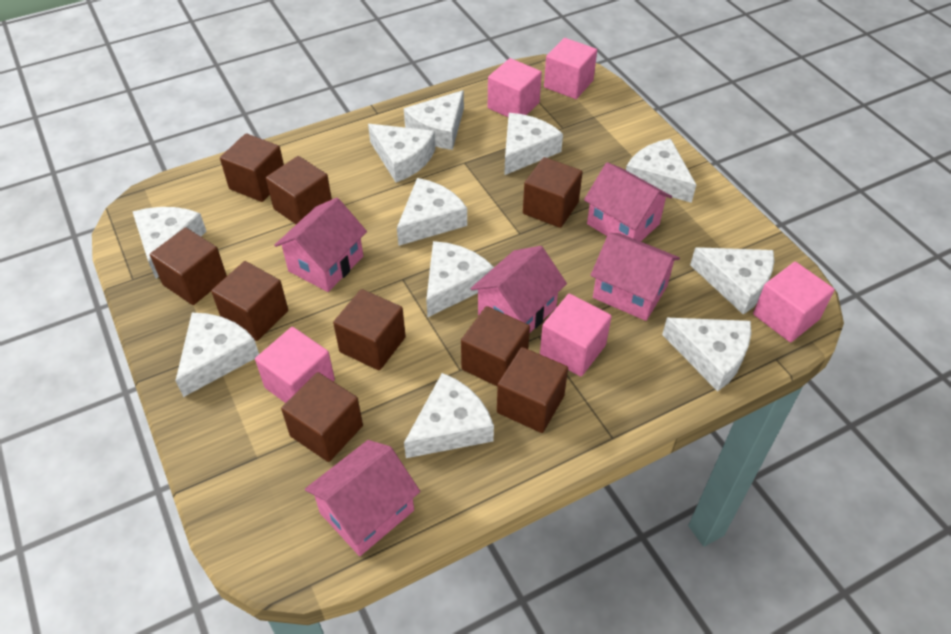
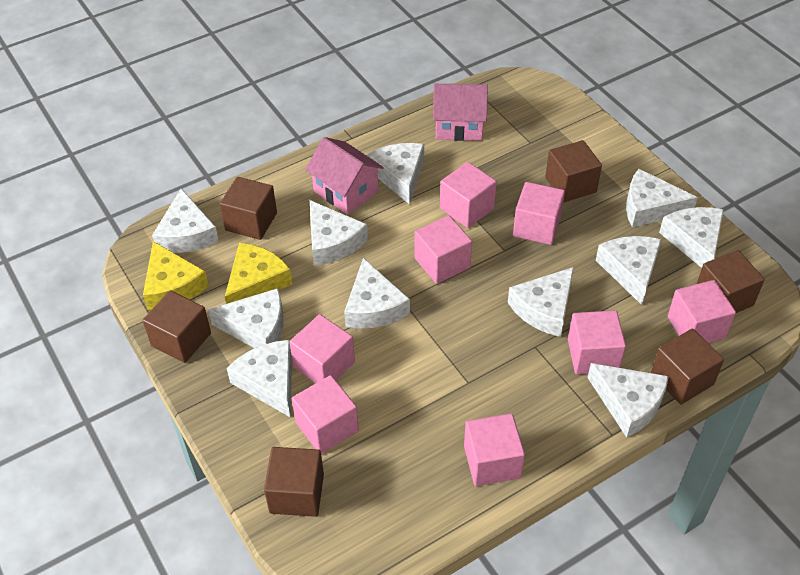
brown cube: [150,227,227,305] [211,261,288,341] [220,133,284,202] [266,156,332,224] [281,372,363,462] [333,289,406,370] [461,306,530,387] [497,347,568,433] [523,157,583,228] = 9 -> [143,290,211,363] [220,177,277,240] [264,447,324,517] [545,140,602,203] [651,329,724,405] [697,250,765,313] = 6
pink cube: [255,327,335,403] [488,58,542,117] [540,294,612,377] [544,38,597,99] [753,262,835,342] = 5 -> [289,314,355,383] [292,375,359,454] [415,215,472,284] [440,162,497,228] [464,413,525,486] [513,182,565,245] [568,310,626,375] [668,280,736,343] = 8
pink house: [274,198,367,292] [305,440,420,556] [470,246,567,332] [584,162,672,242] [591,233,680,321] = 5 -> [305,137,384,215] [433,84,488,141] = 2
yellow cheese: none = 0 -> [143,241,209,310] [225,243,292,304] = 2

